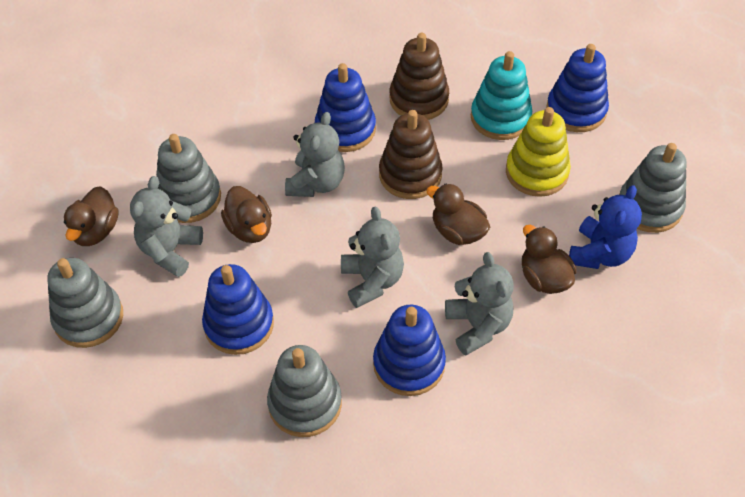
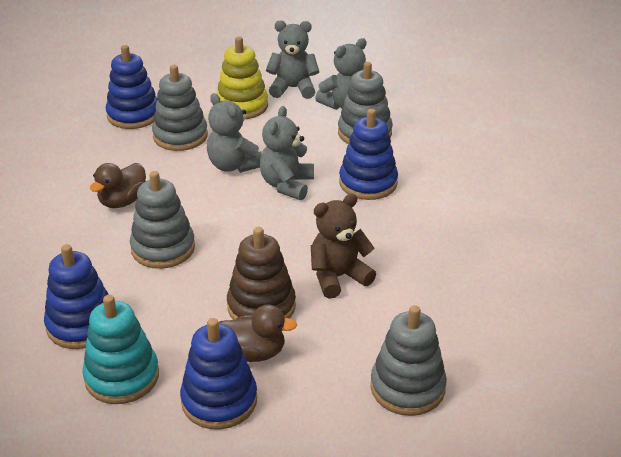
blue teddy bear: [569,185,642,269] = 1 -> none = 0
brown duck: [64,186,118,246] [221,186,272,243] [426,183,490,245] [522,225,576,294] = 4 -> [90,163,146,208] [219,305,297,362] = 2
brown stacking toy: [379,110,443,199] [390,33,449,120] = 2 -> [227,227,296,320] = 1
brown teddy bear: none = 0 -> [311,194,376,299] = 1

